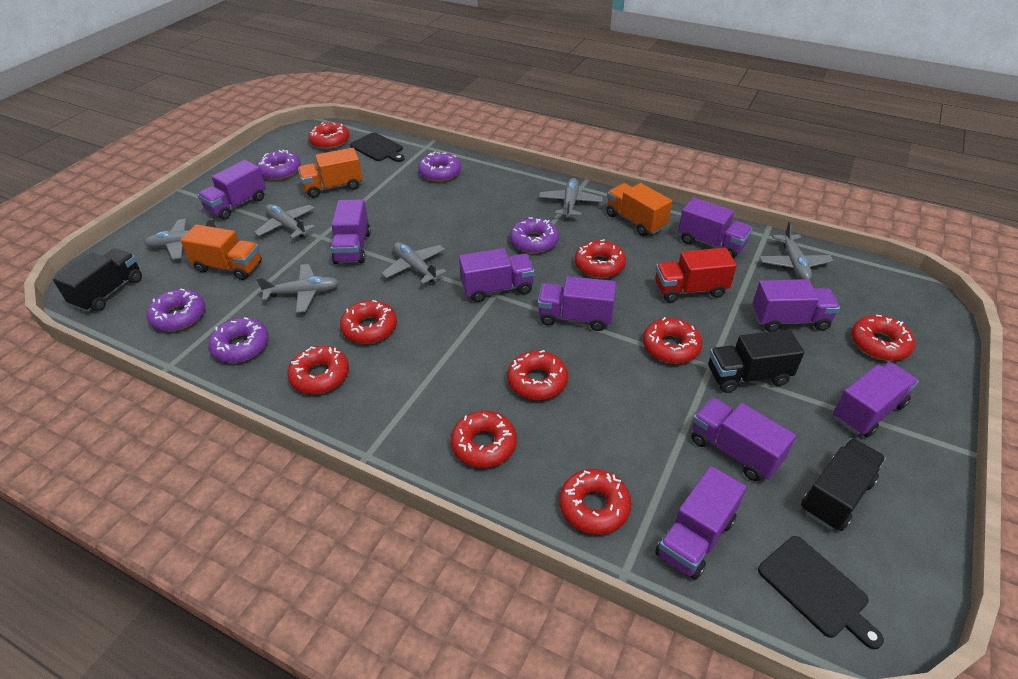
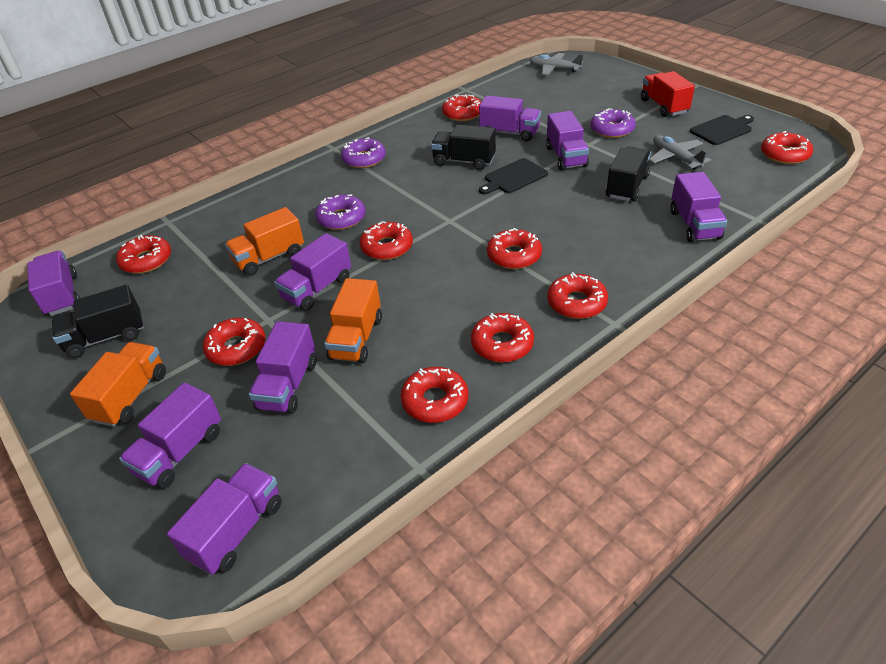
grey plane: [144,219,216,260] [254,204,315,239] [256,264,339,313] [381,242,446,284] [539,178,603,218] [760,222,834,280] = 6 -> [530,53,583,75] [649,135,711,170] = 2
purple donut: [147,289,205,331] [208,317,269,363] [257,150,301,180] [418,152,461,182] [510,217,559,253] = 5 -> [315,194,365,230] [341,137,386,168] [590,108,636,138] = 3
purple truck: [197,160,266,220] [331,199,371,264] [459,248,535,302] [538,276,616,331] [655,466,747,580] [678,197,753,258] [691,397,796,481] [753,279,840,332] [833,362,919,438] = 9 -> [27,251,80,316] [119,383,221,489] [167,463,282,575] [249,321,316,414] [274,233,351,311] [479,95,541,142] [546,111,589,170] [670,172,727,242] = 8

